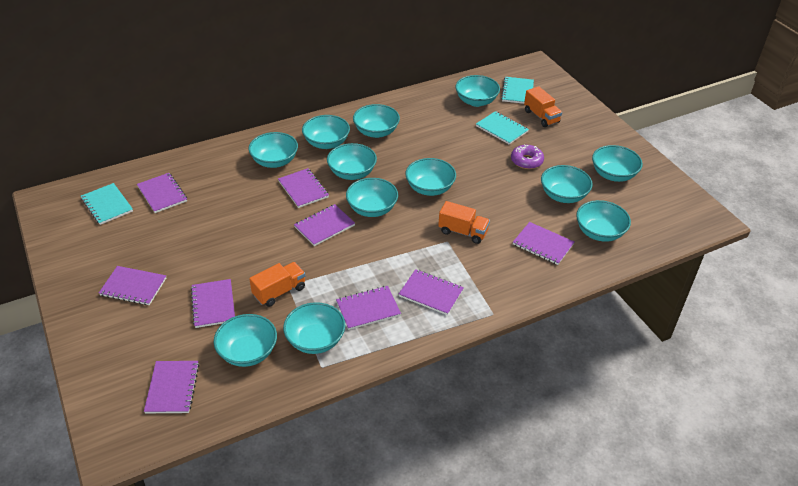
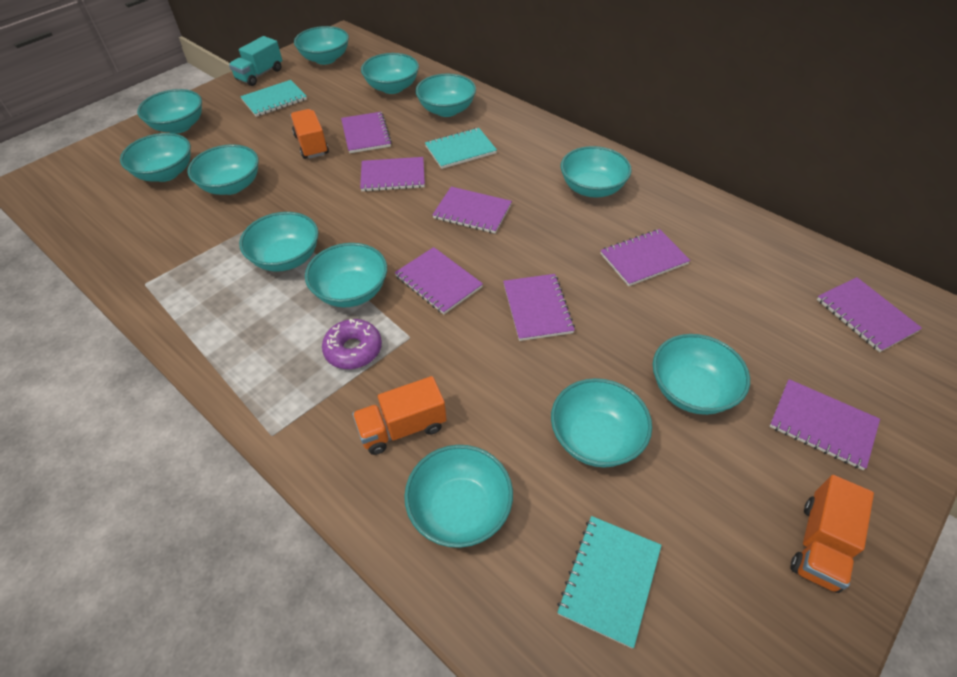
purple notebook: [99,266,166,305] [137,173,187,213] [144,361,199,413] [191,279,235,328] [278,168,329,208] [294,204,355,246] [336,286,401,330] [399,269,464,315] [513,222,574,265] = 9 -> [341,112,392,153] [360,157,425,192] [395,247,483,315] [432,187,512,234] [503,274,575,341] [600,229,690,286] [769,379,880,470] [817,277,922,352] = 8
turquoise truck: none = 0 -> [229,36,282,86] = 1

